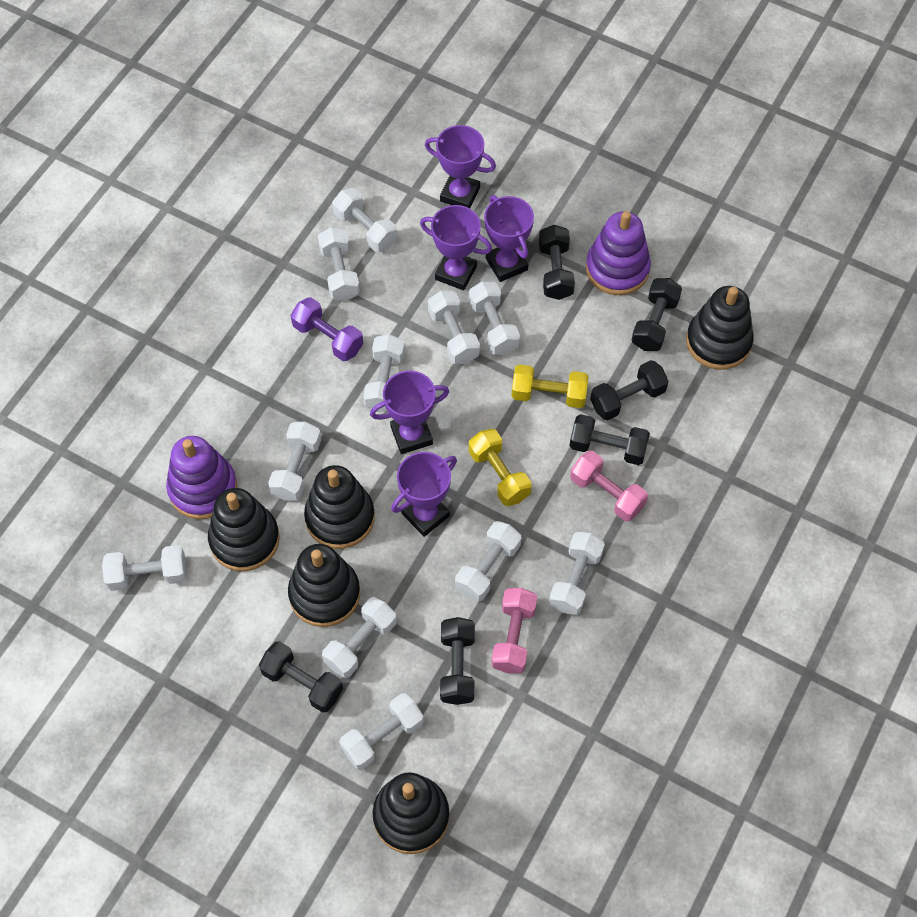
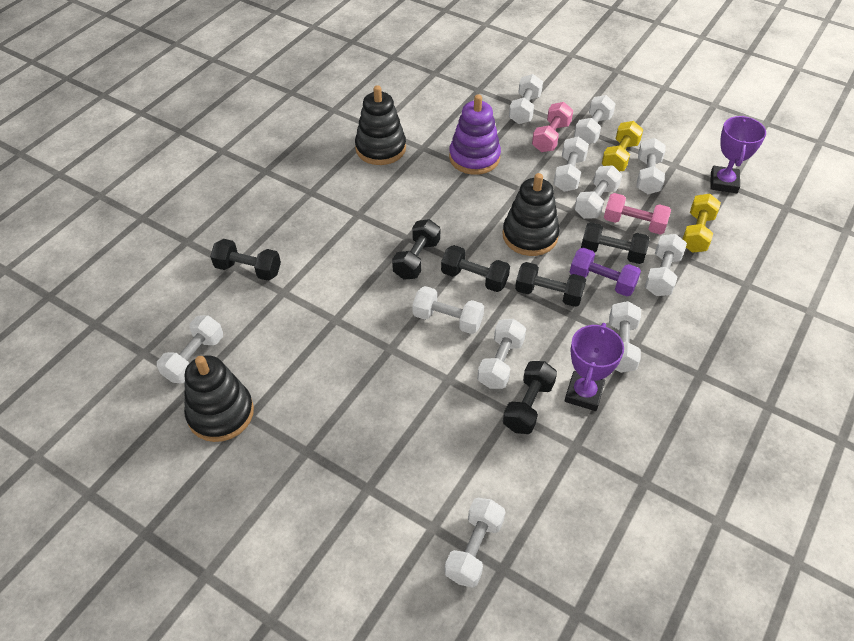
black stacking toy: [208,488,280,571] [288,544,360,627] [304,465,375,549] [373,772,449,854] [686,286,754,370] = 5 -> [184,355,254,442] [355,85,406,165] [502,173,560,256] = 3
purple stacking toy: [166,436,237,519] [586,211,651,295] = 2 -> [449,95,501,175] = 1
purple trophy: [370,371,449,454] [391,452,457,537] [420,205,492,290] [425,125,496,208] [484,195,534,282] = 5 -> [564,323,624,411] [710,116,766,193] = 2

